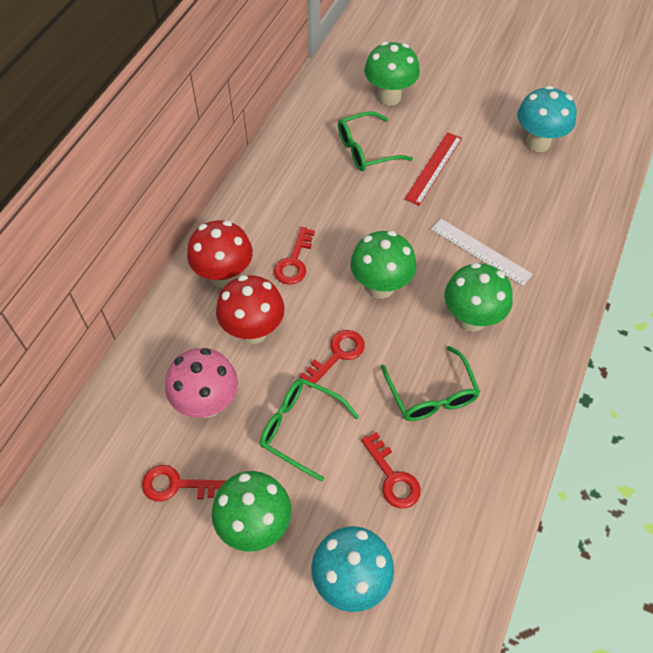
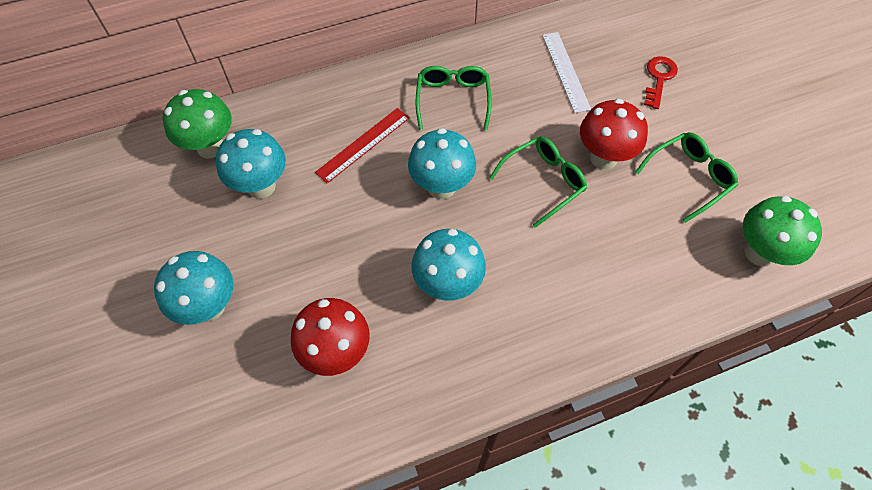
green mushroom: [212,471,291,552] [350,231,417,299] [364,42,420,106] [444,263,513,332] = 4 -> [163,89,232,158] [743,196,822,267] = 2
pink mushroom: [165,348,238,418] = 1 -> none = 0
red key: [142,465,227,501] [274,227,315,285] [300,330,365,388] [361,432,421,508] = 4 -> [644,56,678,109] = 1
turquoise mushroom: [311,526,394,612] [517,86,577,152] = 2 -> [154,251,233,325] [216,129,286,199] [408,128,476,199] [412,229,486,300] = 4

